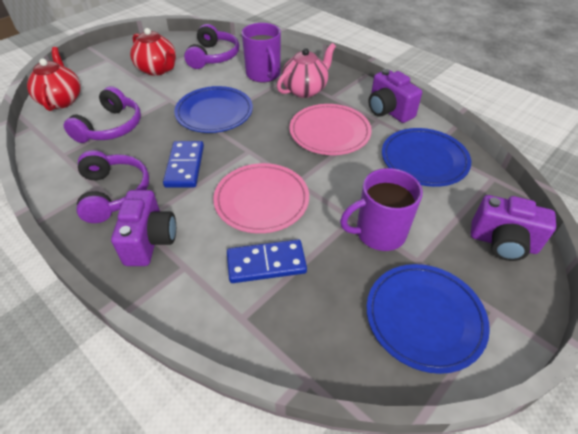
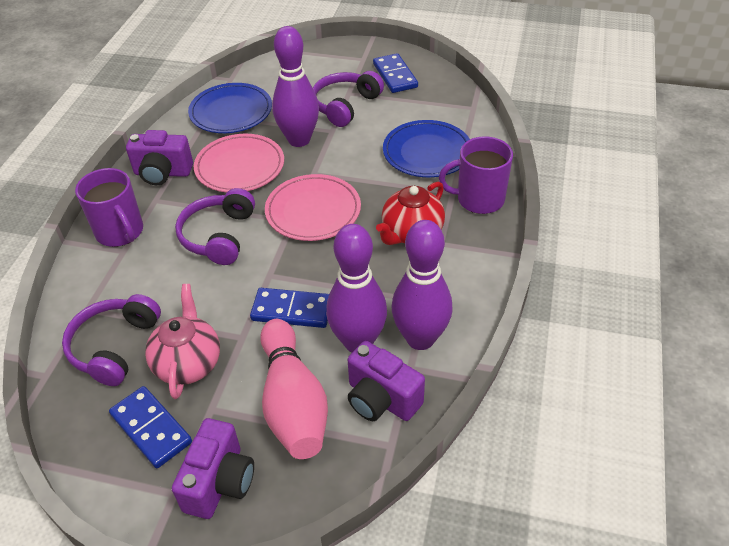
blue domino: [163,141,204,188] [227,239,307,283] = 2 -> [109,386,192,468] [250,288,329,328] [373,53,418,93] = 3
blue plate: [174,86,253,133] [367,264,490,374] [382,128,471,187] = 3 -> [188,83,272,133] [383,120,470,177] = 2
pink bowling pin: none = 0 -> [260,319,328,459] = 1
purple bowling pin: none = 0 -> [272,26,319,147] [326,224,387,352] [392,220,453,350] = 3
red teapot: [27,47,81,111] [130,28,176,76] = 2 -> [376,182,445,245] = 1

